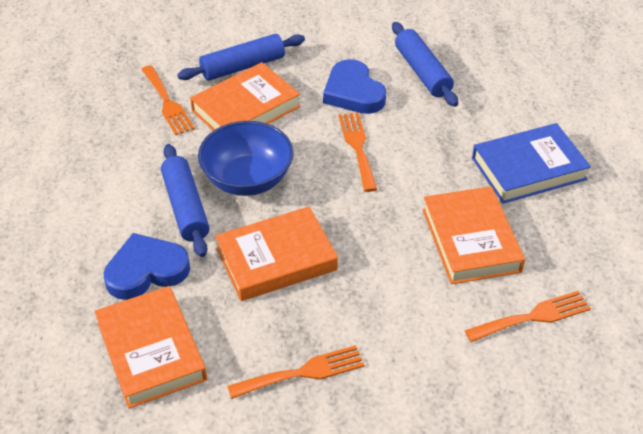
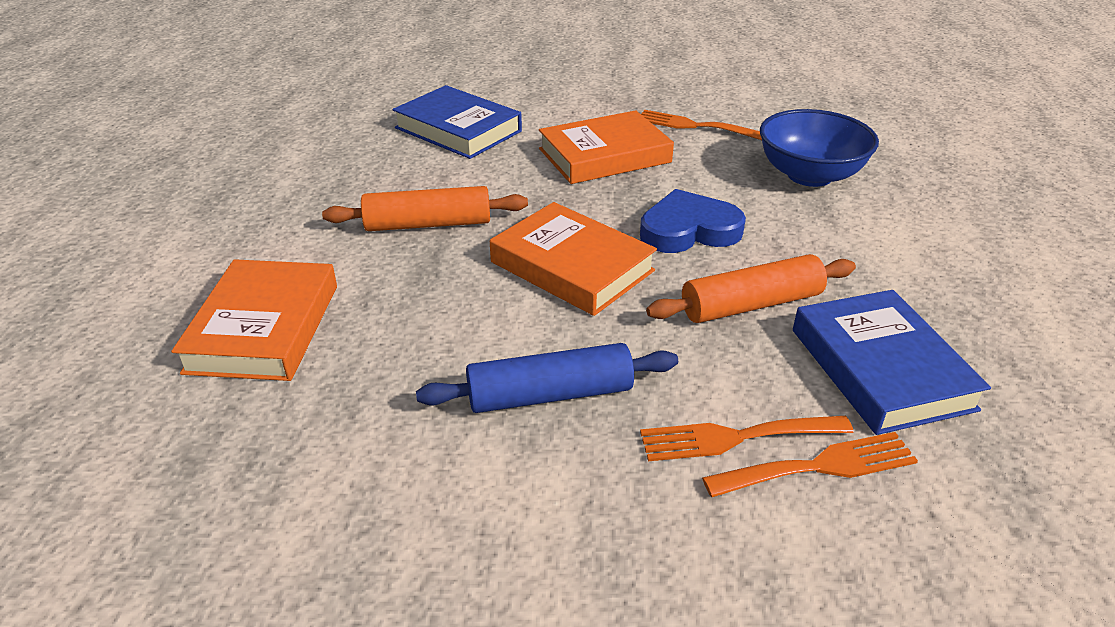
blue book: [472,123,591,204] = 1 -> [393,85,522,159] [793,290,991,435] = 2
blue heart: [103,233,190,300] [323,59,386,114] = 2 -> [640,189,746,253] = 1
blue rolling pin: [161,144,209,257] [177,34,305,81] [392,22,458,107] = 3 -> [416,343,678,413] = 1
orange book: [94,286,207,409] [190,62,300,131] [215,207,338,301] [422,186,525,284] = 4 -> [171,259,337,381] [490,202,657,316] [539,110,674,184] = 3
orange fork: [141,65,195,135] [227,345,365,399] [338,112,377,192] [465,291,591,342] = 4 -> [640,416,853,461] [641,110,762,140] [702,432,918,497] = 3
orange rolling pin: none = 0 -> [322,186,528,231] [646,254,856,323] = 2

